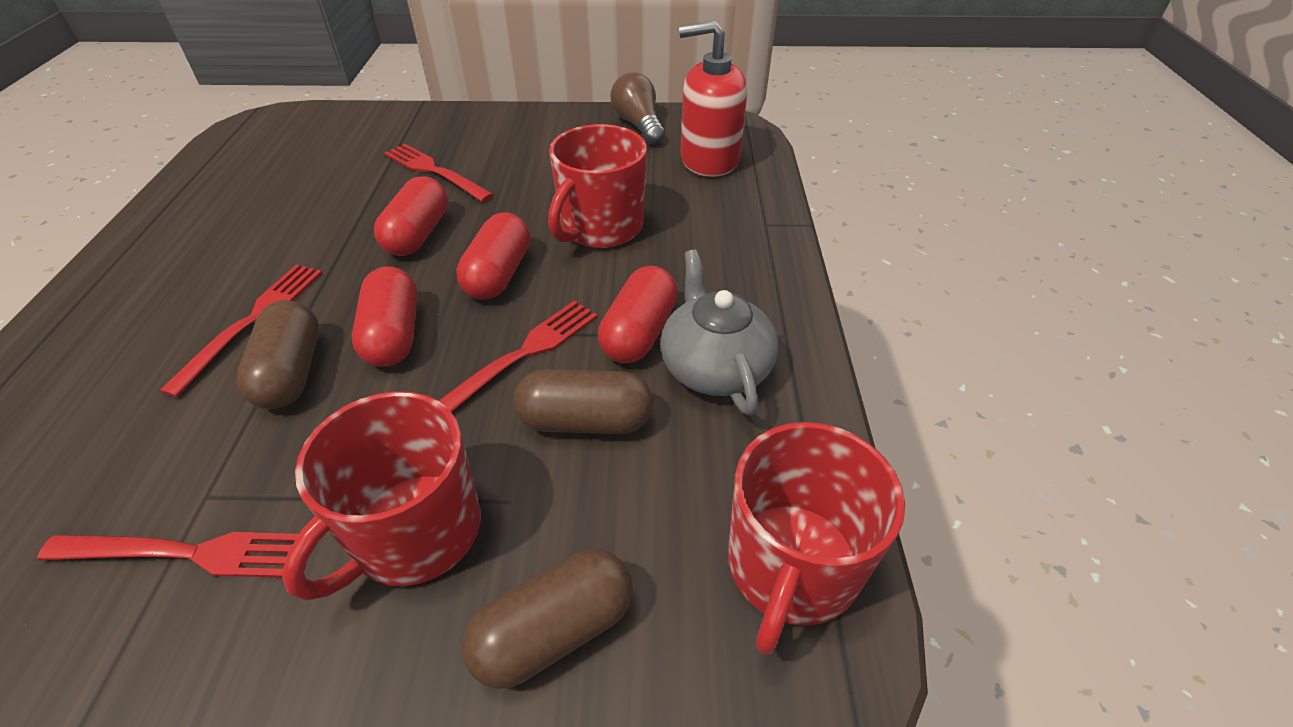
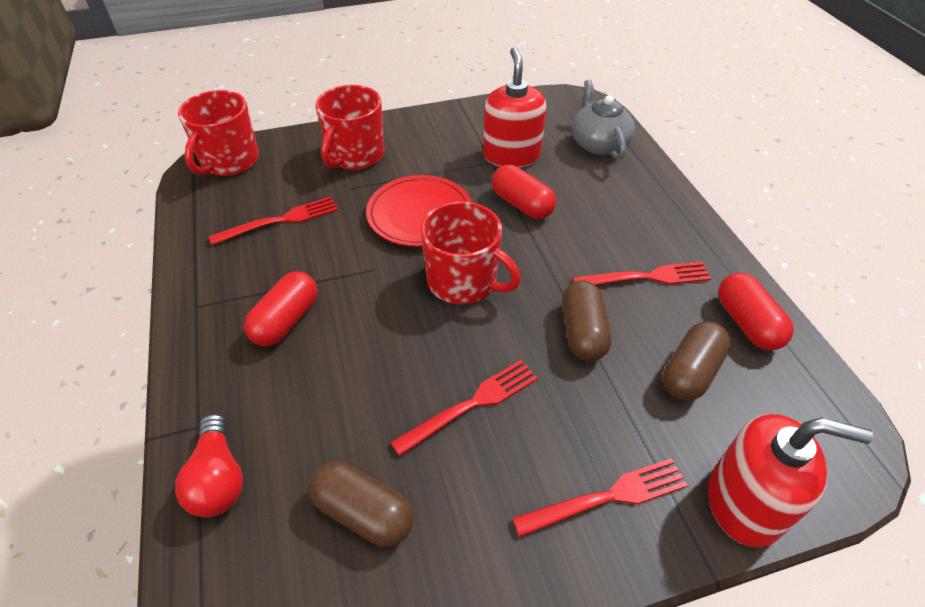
brown light bulb: [611,72,665,145] = 1 -> none = 0
red capsule: [352,267,418,367] [374,176,448,256] [456,212,530,300] [598,266,678,363] = 4 -> [244,271,318,346] [492,165,556,219] [718,273,794,350] = 3
red light bulb: none = 0 -> [175,414,243,517] = 1
red plate: none = 0 -> [366,175,472,247] = 1
red soap dispenser: [679,20,747,177] = 1 -> [483,47,546,167] [708,414,873,547] = 2

